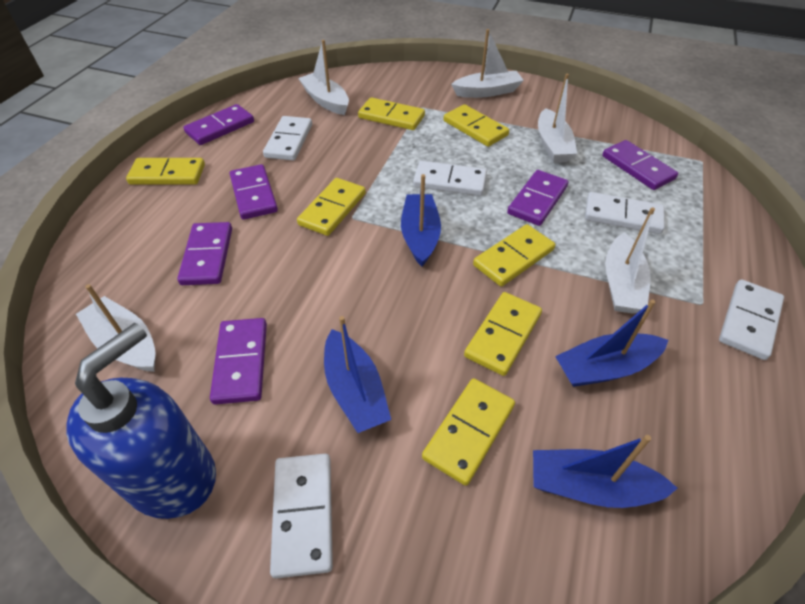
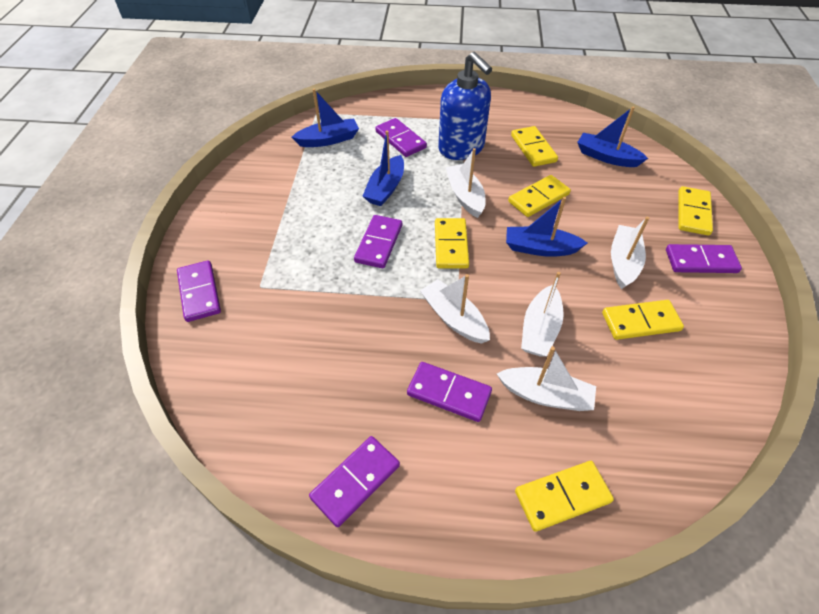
white domino: [263,116,312,161] [270,454,333,578] [413,161,487,196] [585,192,665,234] [719,279,784,360] = 5 -> none = 0
yellow domino: [126,158,205,185] [297,178,366,236] [358,97,425,130] [422,378,515,486] [444,104,509,147] [464,292,542,376] [473,224,555,286] = 7 -> [435,218,469,268] [508,175,571,217] [511,126,558,167] [515,461,614,532] [602,300,684,340] [678,186,713,236] = 6

